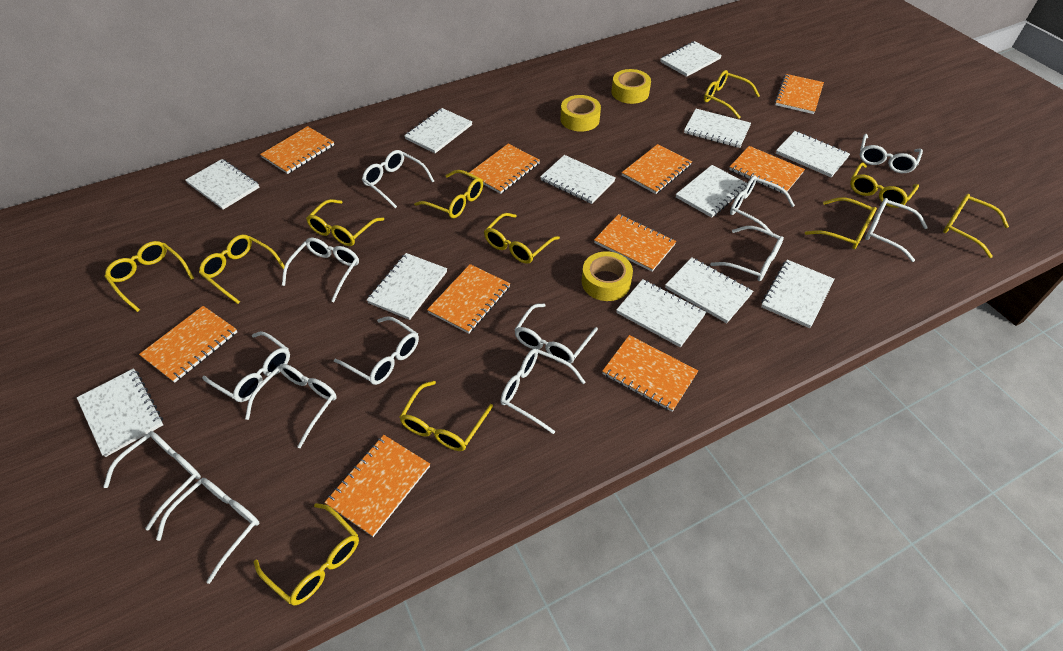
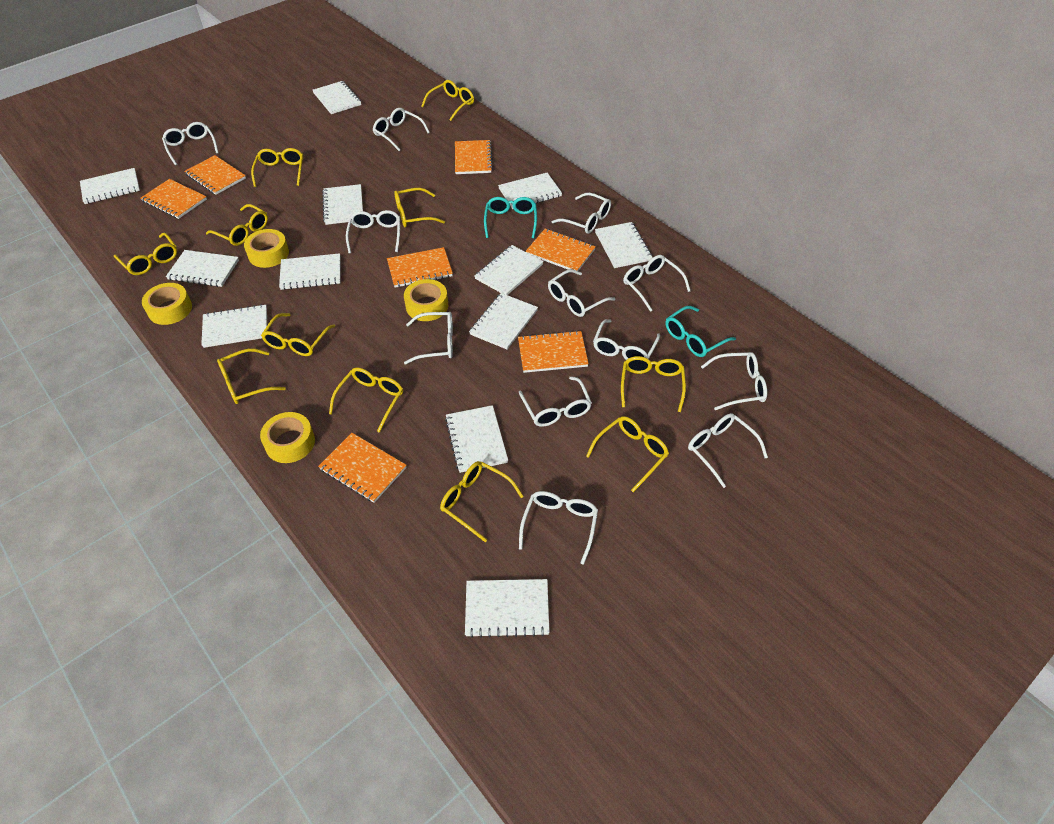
orange notebook: [139,306,237,383] [260,126,334,174] [324,435,430,537] [427,264,510,334] [469,144,540,194] [594,214,676,272] [602,335,698,412] [622,144,692,194] [729,146,805,194] [775,74,824,114] = 10 -> [141,179,207,219] [184,155,246,195] [318,433,407,503] [387,247,453,288] [455,140,493,174] [518,330,589,373] [526,229,596,271] = 7
turquoise glasses: none = 0 -> [484,197,537,238] [666,306,736,357] = 2
white glasses: [103,431,201,531] [156,478,259,584] [202,331,290,402] [245,364,337,448] [282,238,359,302] [334,316,419,385] [362,150,434,208] [501,349,585,434] [514,303,598,364] [710,226,784,281] [730,175,795,237] [860,134,923,173] [865,198,928,262] = 13 -> [162,122,219,166] [346,210,400,254] [372,108,430,151] [404,312,453,364] [519,376,592,426] [519,491,598,565] [548,269,615,317] [552,193,611,234] [593,319,660,360] [623,255,690,312] [688,413,768,488] [701,352,767,410] = 12
yellow tape: [561,95,601,132] [582,251,633,301] [612,69,651,104] = 3 -> [142,283,192,325] [244,229,289,268] [260,412,315,463] [404,279,448,321] = 4

